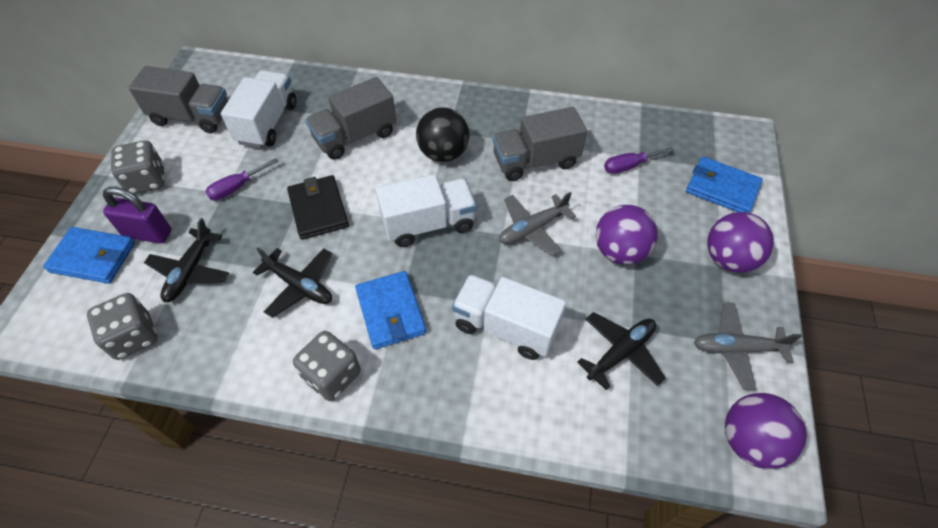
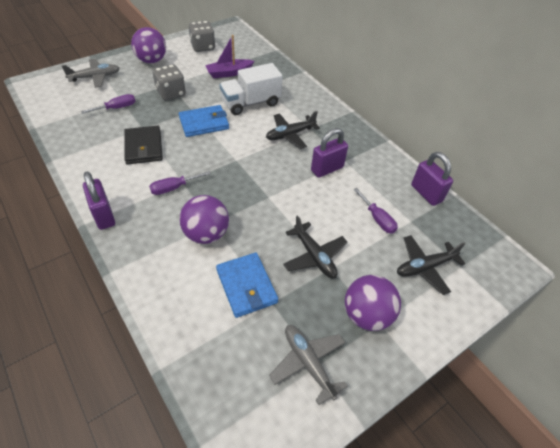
black ball: [416,107,469,162] = 1 -> none = 0
blue wallet: [43,227,135,284] [355,271,426,349] [686,157,763,213] = 3 -> [179,105,229,137] [216,253,278,318] = 2
grey dice: [87,293,157,360] [111,140,165,194] [293,331,361,401] = 3 -> [153,64,186,101] [189,21,215,52] = 2
grey truck: [129,66,228,133] [305,77,396,160] [493,107,587,181] = 3 -> none = 0
purple boat: none = 0 -> [205,35,254,78] = 1
purple padlock: [103,187,172,243] = 1 -> [83,171,115,230] [311,128,348,178] [411,152,453,206] = 3
purple screwdriver: [205,158,279,201] [604,147,674,174] = 2 -> [81,94,136,114] [149,171,211,195] [353,188,398,234] = 3
white truck: [221,70,296,148] [376,174,477,247] [452,274,566,360] = 3 -> [219,63,283,115] = 1

